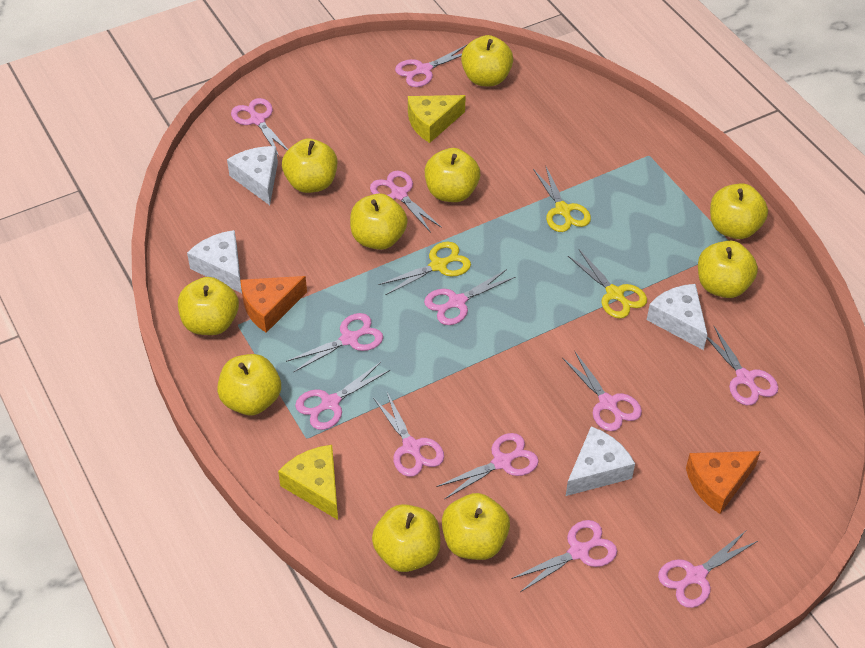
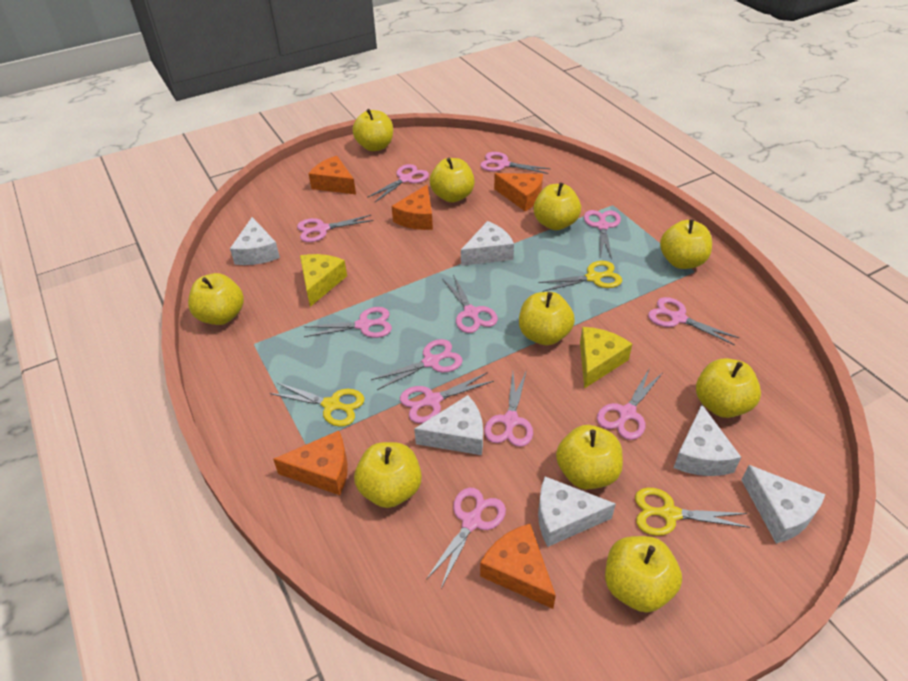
orange cheese: [240,276,307,333] [686,451,761,514] = 2 -> [273,430,348,495] [308,156,356,194] [392,184,433,230] [480,524,556,609] [494,173,543,211] = 5
white cheese: [187,230,242,293] [227,146,278,205] [566,426,635,496] [647,284,708,350] = 4 -> [230,217,280,265] [414,395,483,455] [461,221,514,266] [538,476,616,547] [673,405,741,476] [742,465,825,544] = 6

